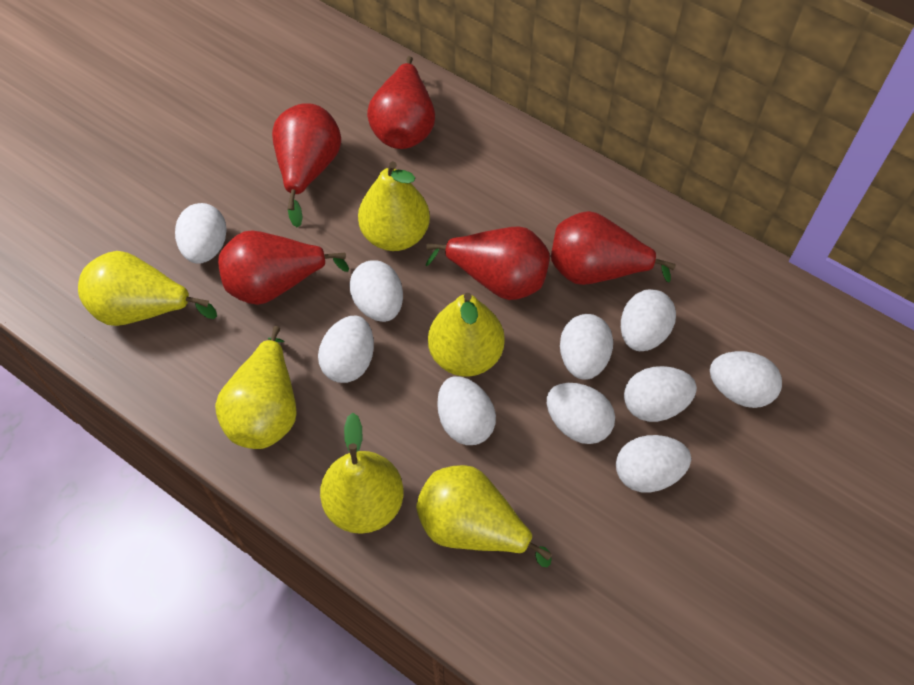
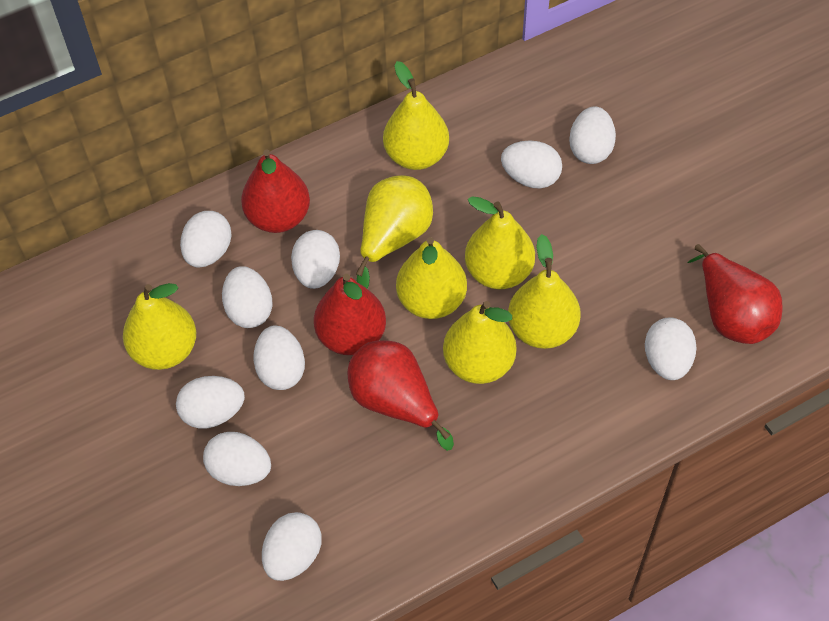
red pear: [218,230,349,305] [272,103,341,227] [367,56,435,149] [426,226,550,300] [551,211,676,285] = 5 -> [241,149,310,233] [314,274,386,355] [348,340,454,451] [687,244,783,344] = 4
yellow pear: [78,251,217,326] [215,326,297,449] [320,413,404,534] [358,161,430,251] [416,465,552,567] [428,293,505,376] = 6 -> [123,283,196,370] [356,175,433,288] [383,61,449,170] [396,237,467,319] [443,301,516,384] [465,197,535,289] [508,234,581,349] = 7

